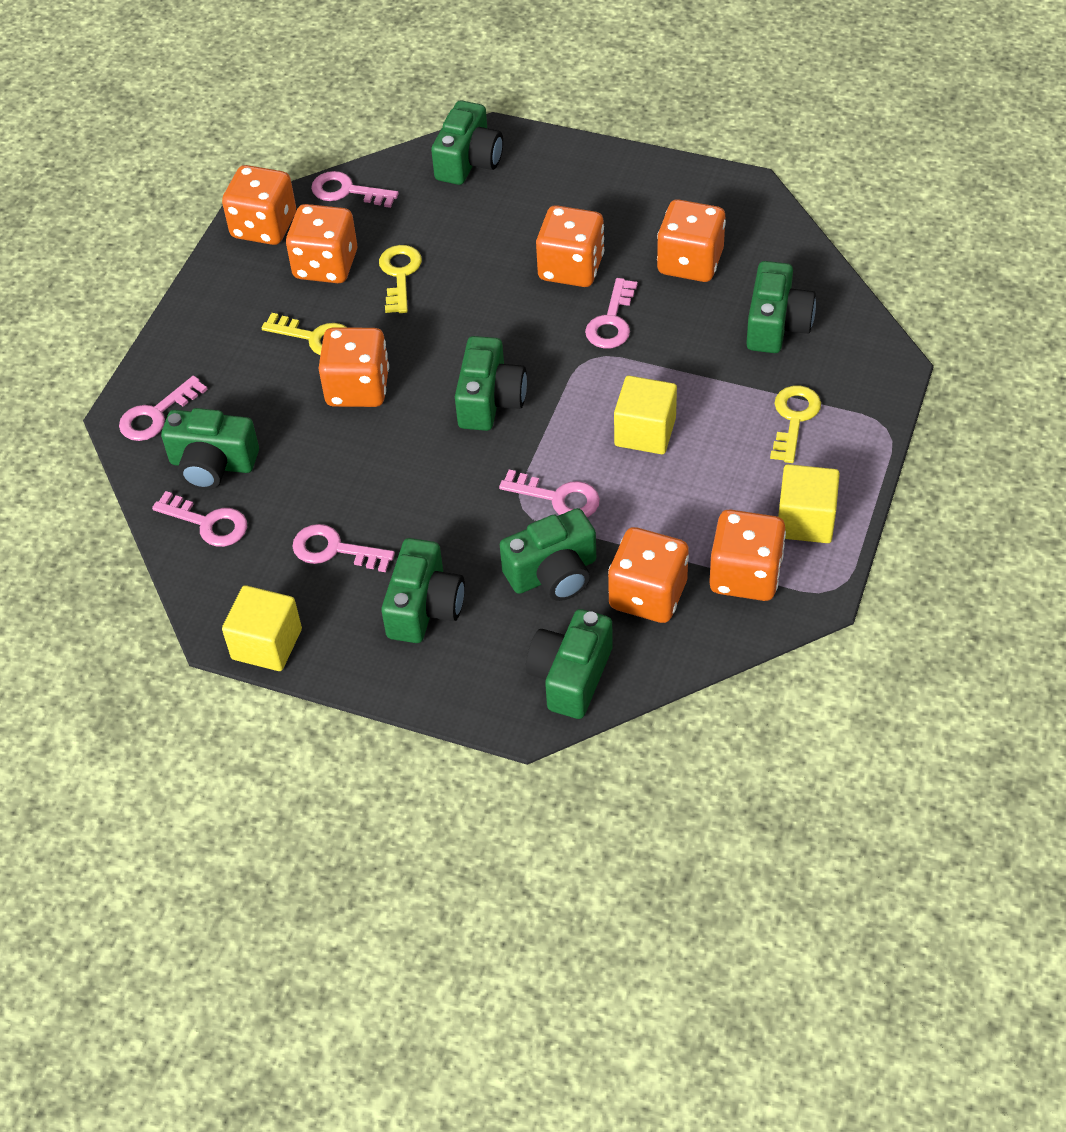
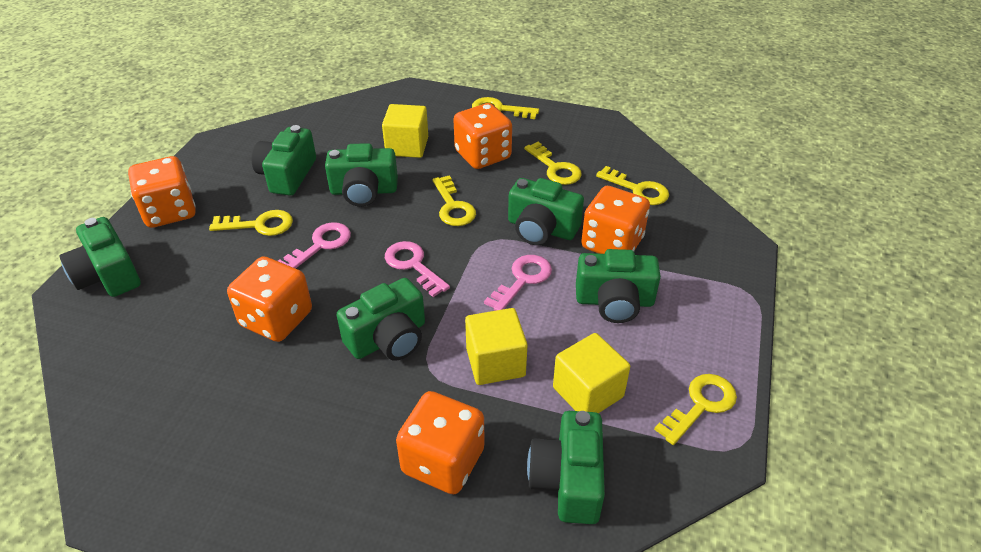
orange dice: [222,165,296,245] [286,204,357,283] [318,327,389,407] [536,205,604,287] [608,527,689,623] [657,199,726,282] [709,510,786,601] = 7 -> [128,156,196,228] [227,256,312,342] [396,391,484,494] [453,103,512,169] [581,186,650,254] = 5
pink key: [119,376,208,441] [152,491,247,547] [292,524,395,572] [311,171,399,208] [499,470,600,517] [585,278,638,348] = 6 -> [278,222,351,268] [385,241,450,297] [484,255,552,311] = 3
yellow key: [262,313,348,355] [379,245,422,313] [770,386,821,463] = 3 -> [209,210,293,236] [432,175,476,226] [472,97,539,119] [524,142,582,185] [596,166,669,205] [654,374,737,445] = 6

